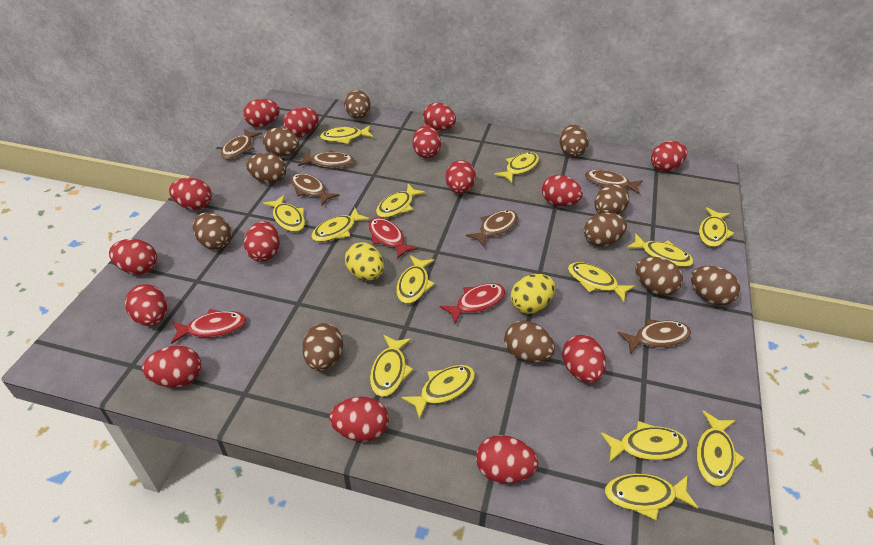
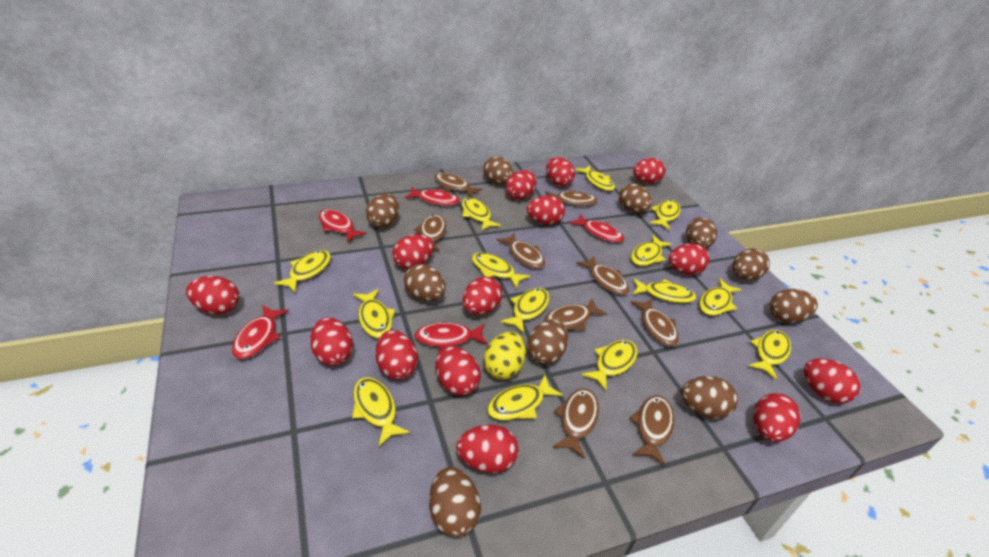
brown egg: [193,212,232,250] [246,153,286,184] [263,127,299,157] [302,323,343,371] [344,90,371,119] [504,321,555,363] [560,124,589,157] [584,213,627,247] [594,184,629,215] [635,257,683,296] [691,266,740,306] = 11 -> [366,194,399,228] [404,264,446,301] [429,467,481,537] [483,156,513,185] [527,319,568,364] [619,184,652,213] [681,376,738,419] [686,217,717,249] [733,248,770,280] [770,289,818,323] = 10
brown fish: [221,129,262,159] [290,173,339,205] [298,150,355,168] [466,210,518,247] [585,170,643,194] [618,319,691,354] = 6 -> [414,214,446,251] [434,173,483,197] [496,233,545,269] [544,299,608,330] [545,190,597,206] [553,388,599,459] [576,256,629,295] [630,298,679,346] [630,395,674,466] = 9
red egg: [109,239,157,275] [125,284,167,326] [142,346,201,388] [169,178,212,210] [243,99,280,127] [244,221,280,262] [283,108,319,137] [329,397,389,442] [413,125,441,158] [423,103,456,131] [445,160,476,194] [476,435,538,484] [542,175,583,207] [562,335,606,383] [651,141,687,172] = 15 -> [186,276,239,314] [310,317,353,366] [375,330,418,380] [392,234,434,269] [435,346,481,396] [456,424,519,473] [462,277,502,315] [506,170,537,200] [527,195,565,225] [546,157,575,187] [633,158,666,184] [669,243,710,275] [753,393,801,442] [804,358,860,404] = 14
red fish: [171,309,246,344] [368,218,418,259] [440,283,505,324] = 3 -> [232,305,289,359] [319,209,367,243] [405,187,460,206] [414,322,488,349] [569,214,624,242] = 5
yellow egg: [345,242,384,280] [511,274,555,314] = 2 -> [484,332,526,379] = 1

